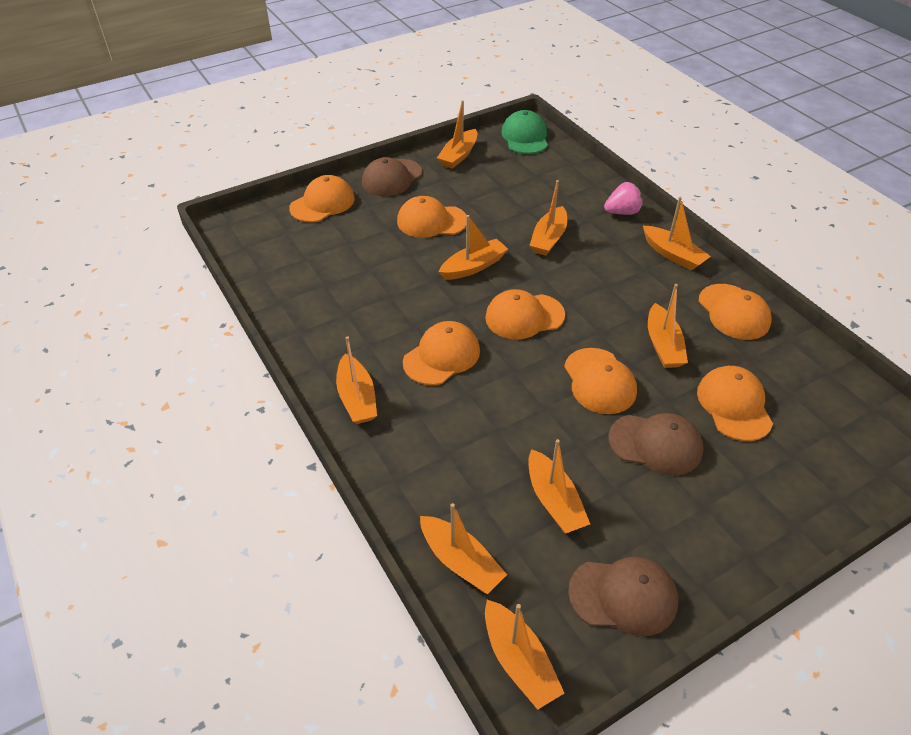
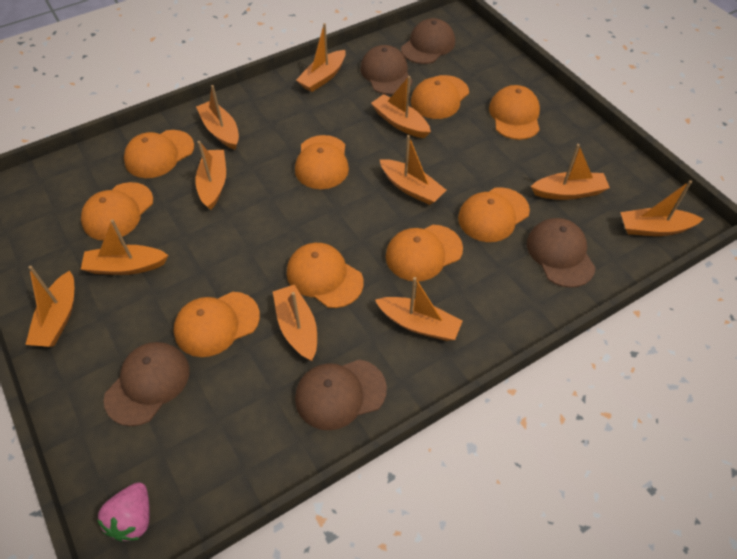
brown cap: [362,157,422,196] [568,557,678,636] [608,413,704,476] = 3 -> [104,342,190,426] [295,359,387,430] [360,45,413,95] [401,18,455,64] [527,218,596,288] = 5
green cap: [501,110,548,154] = 1 -> none = 0
orange boat: [336,336,377,424] [420,503,507,594] [437,100,477,169] [439,215,508,280] [485,600,564,710] [528,439,590,533] [529,180,567,256] [643,197,711,270] [648,284,688,368] = 9 -> [25,266,74,347] [81,219,168,275] [195,141,226,210] [196,85,239,150] [273,285,317,361] [296,23,346,92] [371,76,431,138] [375,277,463,341] [380,135,446,205] [531,144,610,200] [620,180,703,236] = 11
orange cap: [289,175,355,222] [397,196,466,238] [403,321,480,385] [485,289,565,340] [564,348,637,414] [697,366,773,441] [699,284,772,340] = 7 -> [81,182,153,241] [124,130,194,178] [174,292,260,357] [287,243,364,308] [295,135,349,189] [386,225,463,282] [411,75,469,119] [458,187,530,242] [489,85,540,140] = 9

